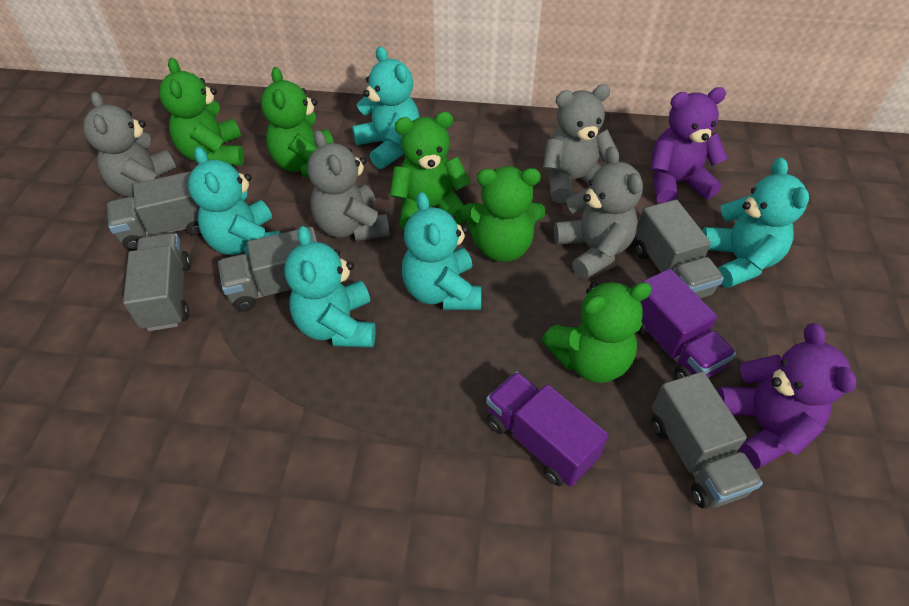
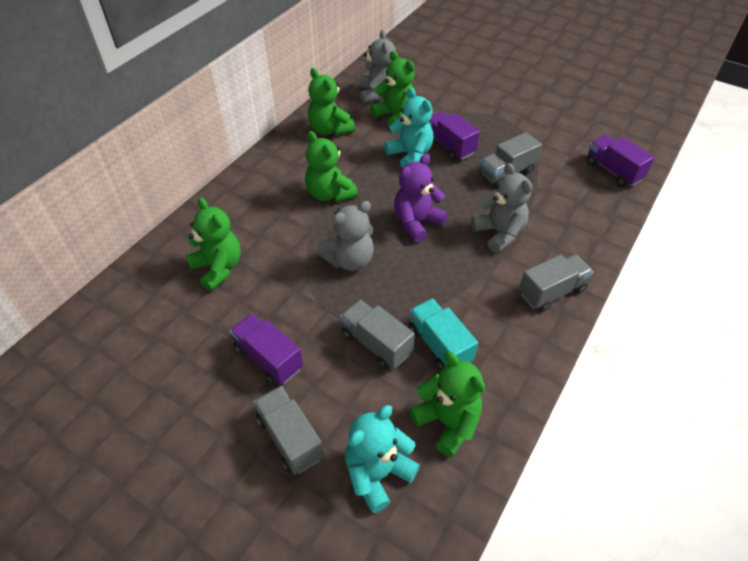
grey teddy bear: [83,92,176,197] [307,130,390,241] [543,84,619,203] [554,146,643,279] = 4 -> [317,201,374,271] [358,30,396,103] [471,163,532,253] = 3
grey truck: [107,171,201,251] [123,233,191,331] [218,227,317,312] [635,200,724,299] [651,372,763,509] = 5 -> [254,386,324,475] [340,300,415,370] [479,132,542,187] [519,254,594,312] = 4
purple teddy bear: [651,87,728,204] [717,323,856,469] = 2 -> [394,154,448,243] = 1
purple truck: [486,371,609,487] [636,269,736,379] = 2 -> [230,314,303,385] [428,112,480,161] [587,135,655,187] = 3
turquoise teddy bear: [188,146,281,258] [284,226,376,347] [352,46,420,169] [402,192,481,310] [702,158,809,288] = 5 -> [345,405,420,513] [384,88,433,168] = 2
turquoise truck: none = 0 -> [409,298,478,371] = 1

